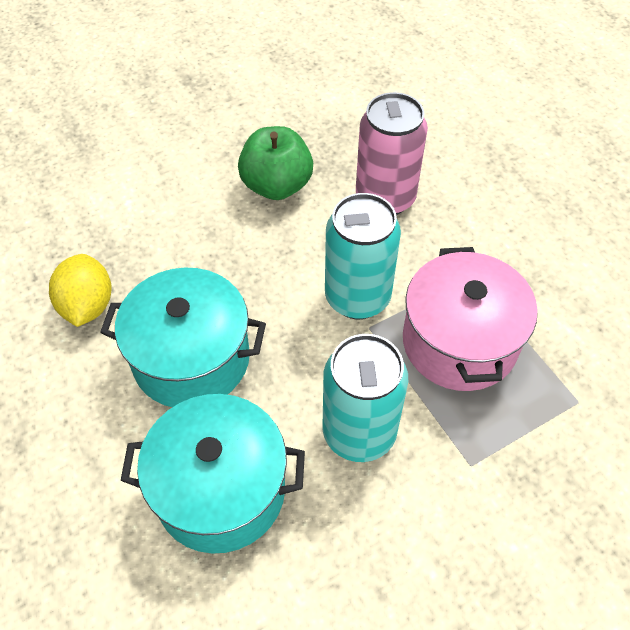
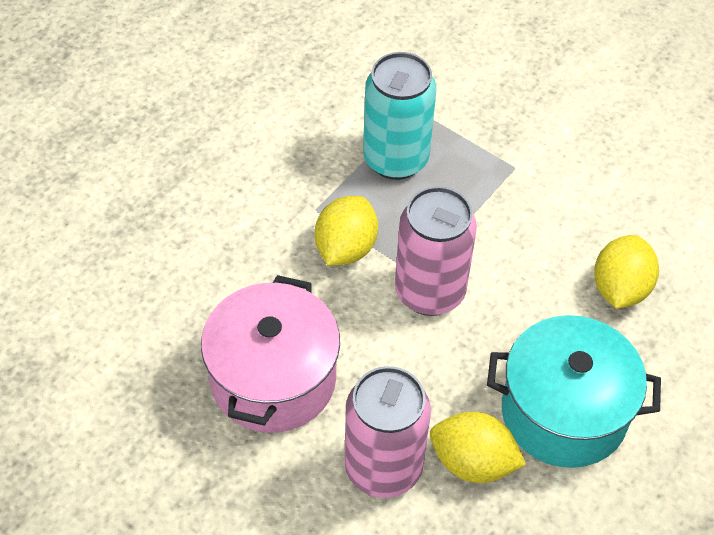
green apple: [238,126,313,200] = 1 -> none = 0
pink can: [356,92,428,215] = 1 -> [344,366,431,498] [395,186,477,316] = 2
turquoise can: [322,334,408,462] [325,193,401,319] = 2 -> [363,52,436,180] = 1
turquoise pot: [100,268,266,407] [121,394,305,554] = 2 -> [487,315,661,468] = 1
yellow lemon: [49,254,112,327] = 1 -> [315,196,378,266] [430,412,526,483] [594,235,659,309] = 3

